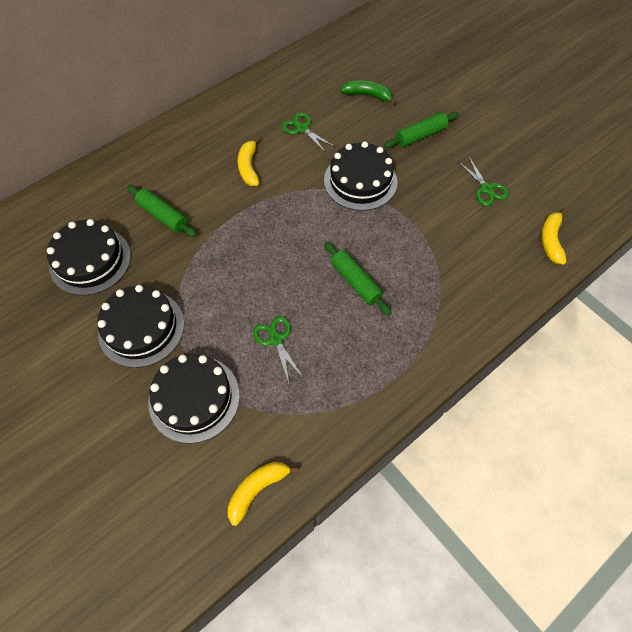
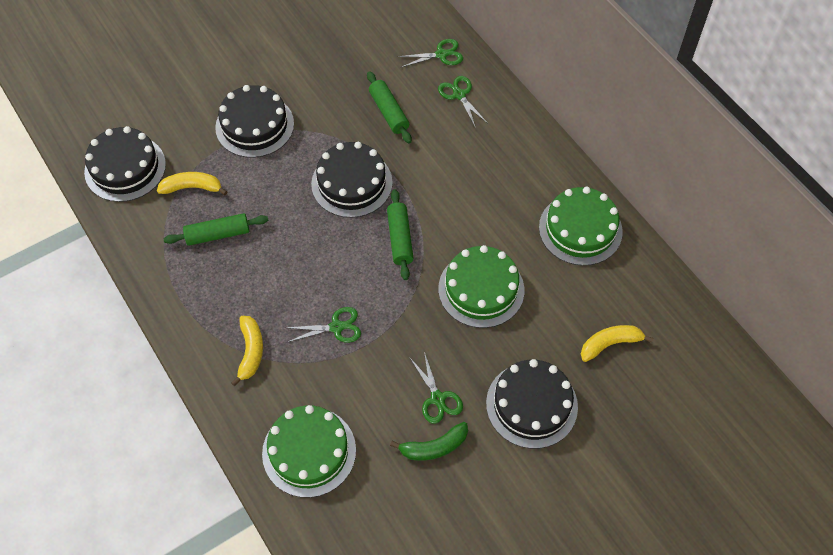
green cake: none = 0 -> [262,405,356,498] [438,245,524,328] [539,187,623,266] = 3
green scissors: [253,316,304,383] [282,112,335,153] [459,157,509,206] = 3 -> [285,307,361,343] [398,39,463,67] [410,352,463,424] [438,76,487,128] = 4

